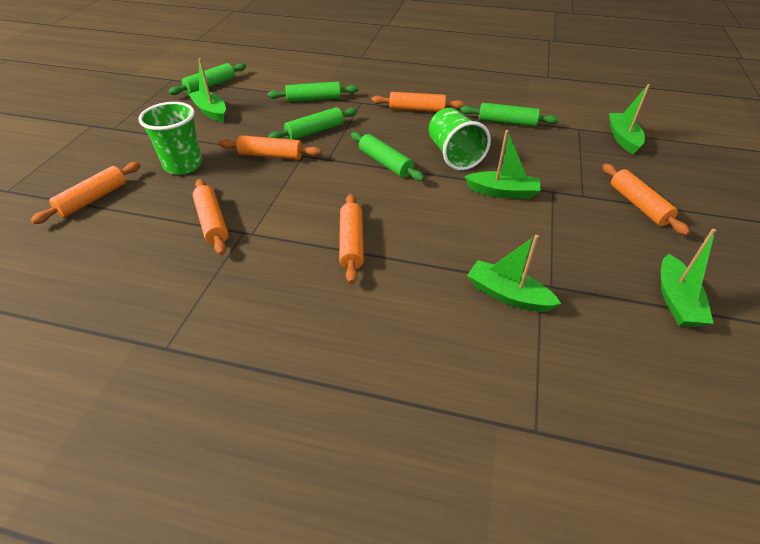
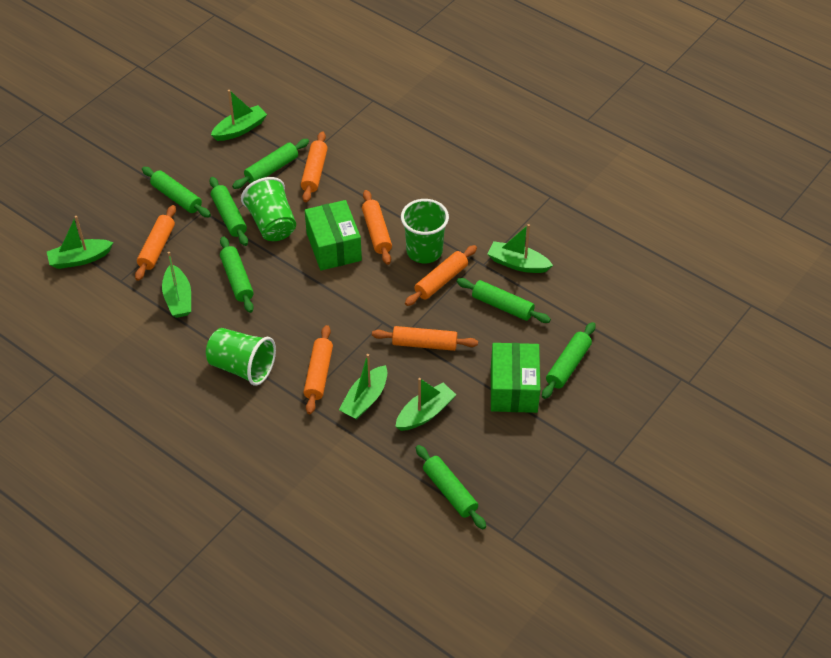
green boat: [189,58,226,122] [464,130,541,199] [467,235,561,312] [609,84,650,154] [661,229,716,327] = 5 -> [47,216,113,269] [162,252,191,318] [211,90,267,141] [339,354,387,420] [395,378,456,431] [488,224,553,273] = 6
green box: none = 0 -> [305,200,362,270] [491,343,540,413] = 2
green cup: [138,102,202,175] [429,108,491,170] = 2 -> [206,328,276,386] [241,177,296,241] [401,199,449,263] = 3
green rolling pin: [168,63,246,95] [267,81,358,102] [268,107,357,140] [351,132,425,181] [460,103,559,127] = 5 -> [142,167,211,217] [210,177,248,246] [220,236,254,313] [232,139,309,189] [416,445,486,529] [457,278,551,323] [542,322,595,399] = 7

